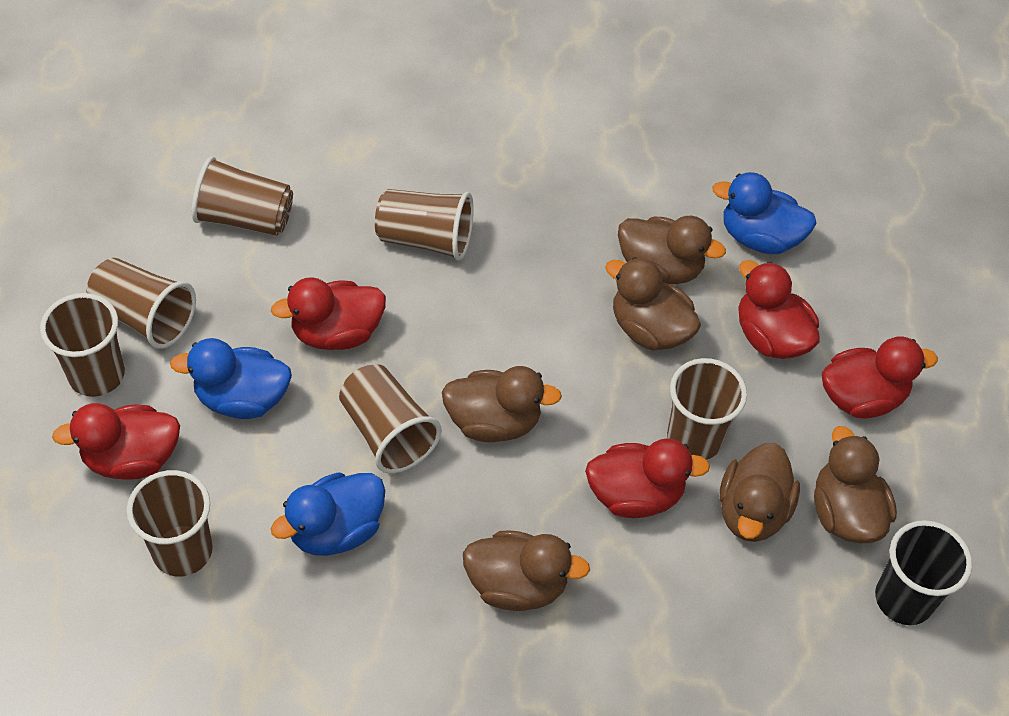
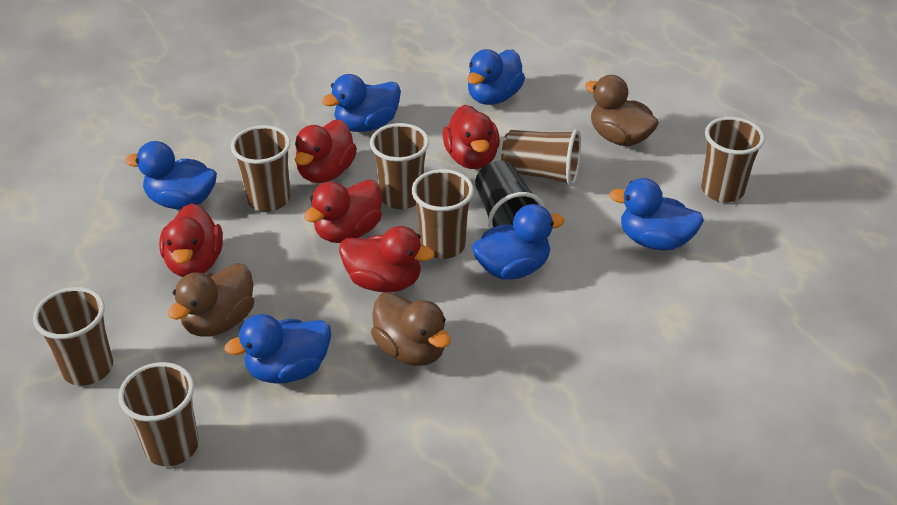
blue duck: [170,338,292,419] [271,473,385,556] [712,172,817,254] = 3 -> [125,141,217,209] [224,314,331,384] [322,74,401,132] [467,49,525,105] [472,204,565,280] [609,178,704,251] = 6
brown duck: [442,366,562,442] [463,531,590,611] [605,257,701,350] [618,216,726,284] [720,443,800,542] [814,426,897,544] = 6 -> [168,264,254,337] [371,292,451,366] [585,75,659,146] = 3

